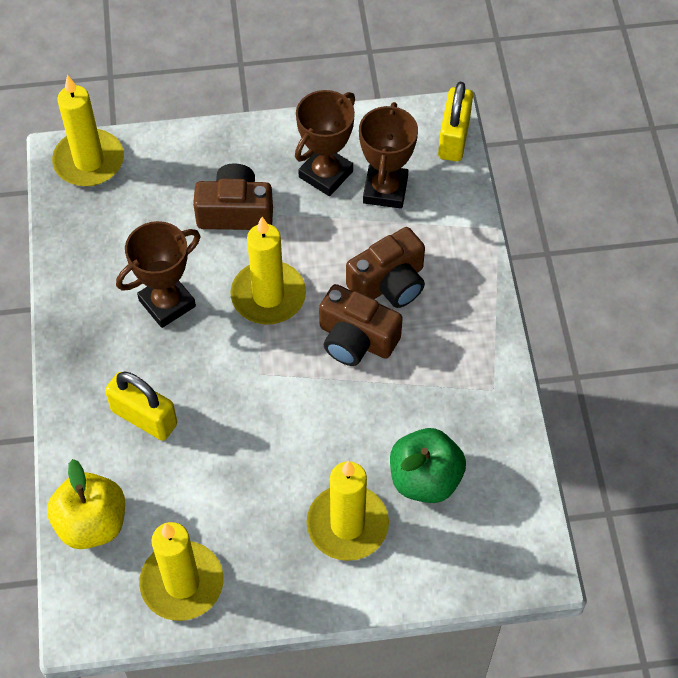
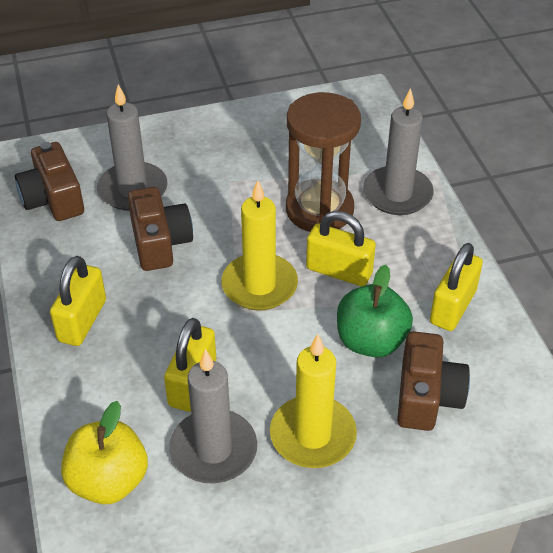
brown hourglass: none = 0 -> [286,92,361,232] = 1
brown trophy: [116,221,200,328] [295,90,355,196] [359,102,418,209] = 3 -> none = 0
grey candle: none = 0 -> [97,84,168,211] [169,349,257,483] [363,88,434,215] = 3
yellow candle: [52,75,124,186] [139,522,223,621] [230,217,306,325] [306,461,389,561] = 4 -> [221,180,298,311] [270,334,357,468] = 2
yellow padlock: [105,371,177,441] [438,82,473,162] = 2 -> [50,256,106,346] [164,318,216,412] [306,211,376,286] [430,243,483,331] = 4

